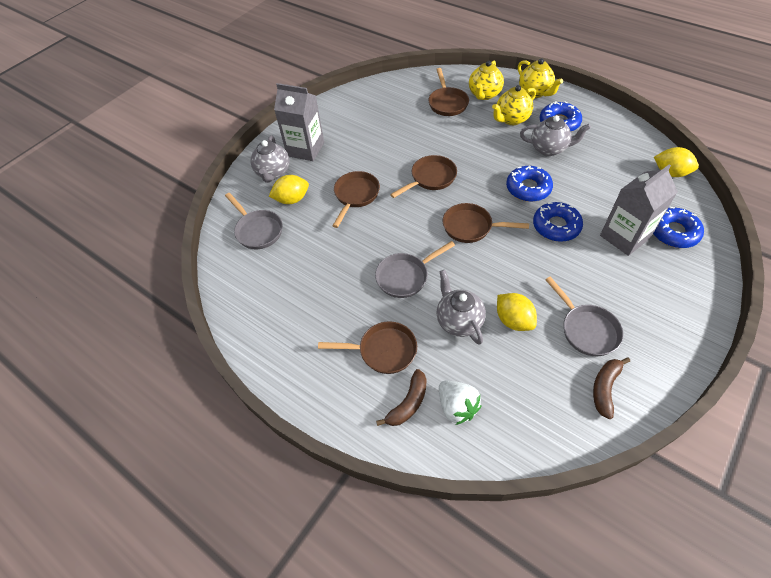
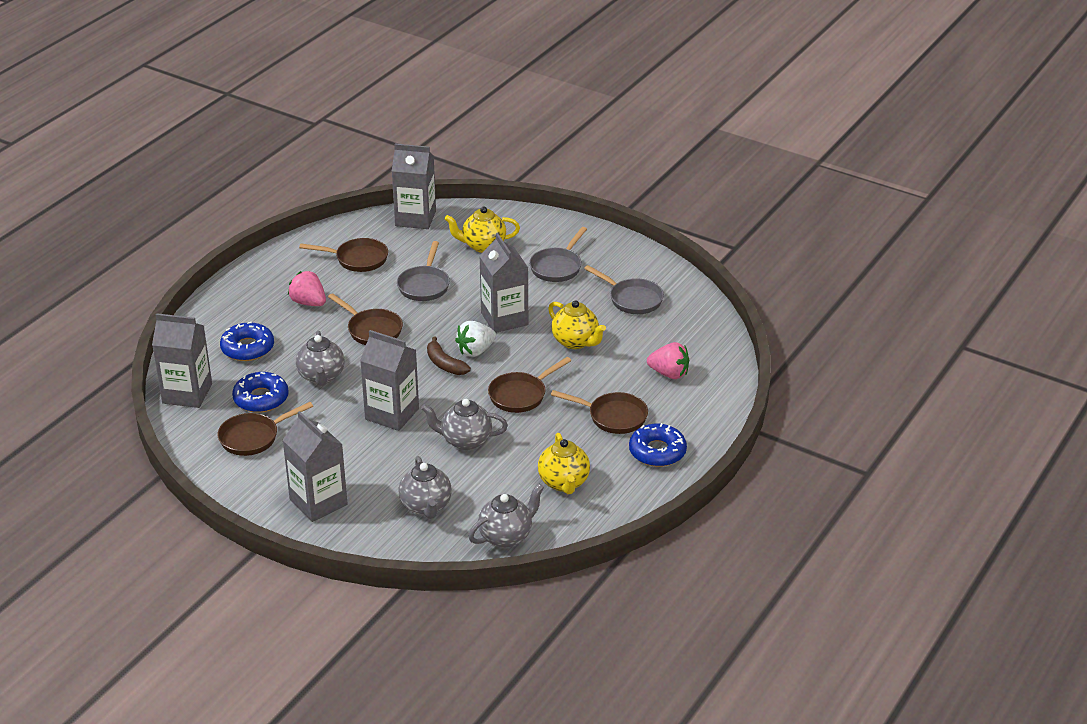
blue donut: [506,166,553,202] [533,202,583,242] [540,101,582,132] [653,207,704,248] = 4 -> [220,322,274,361] [232,372,289,413] [629,423,687,467] = 3
brown banana: [376,369,427,426] [593,357,630,419] = 2 -> [427,336,471,375] = 1
grey carton: [274,83,324,161] [600,164,678,256] = 2 -> [152,313,212,408] [282,411,348,522] [360,330,419,431] [392,144,436,229] [479,233,528,333] = 5
grey teapot: [251,135,289,183] [436,270,486,345] [520,115,591,156] = 3 -> [296,331,345,386] [398,456,452,519] [421,399,508,450] [468,484,544,548] = 4
pink strawberry: none = 0 -> [288,271,326,306] [647,342,689,379] = 2
yellow lemon: [269,175,309,204] [497,293,537,331] [654,147,699,177] = 3 -> none = 0

